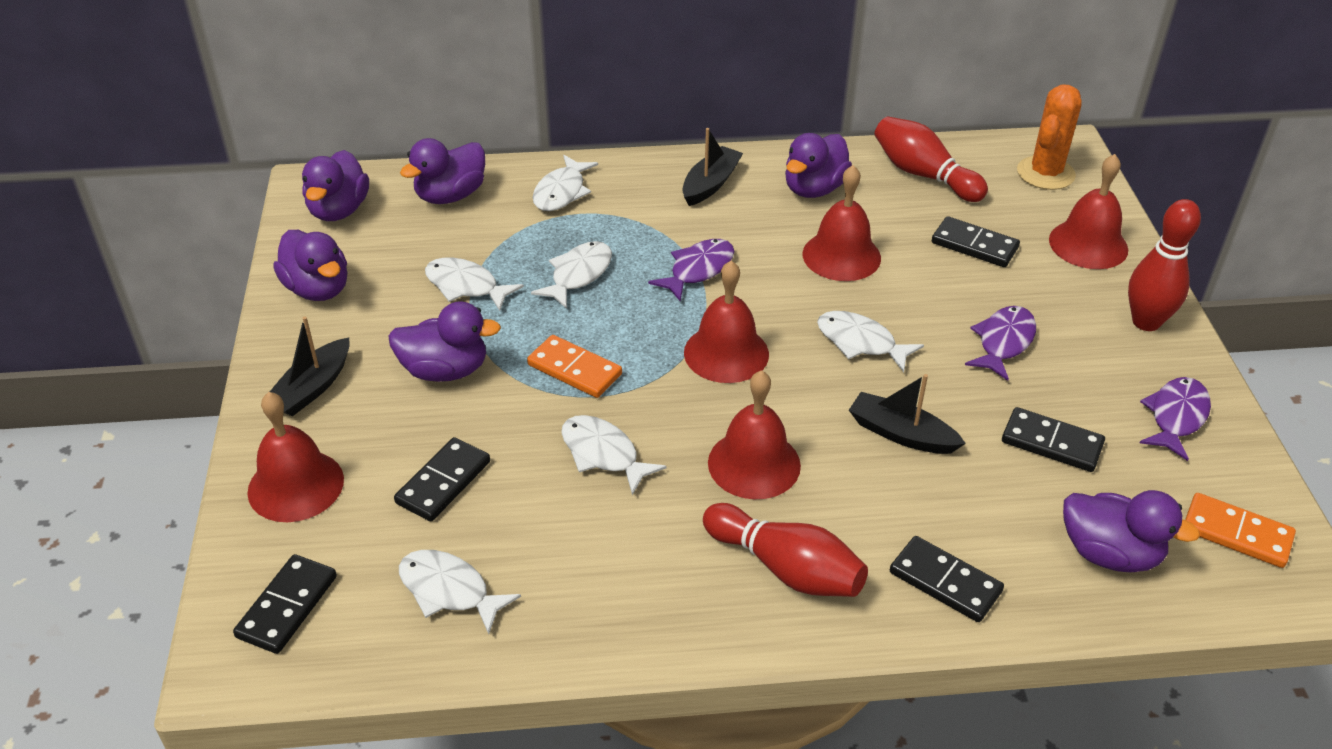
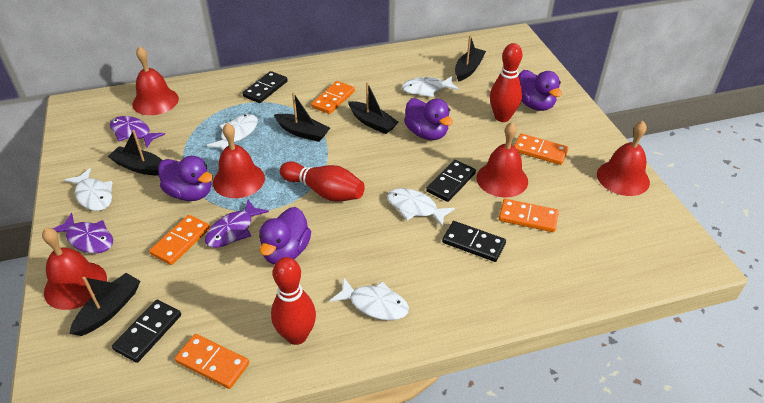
black boat: [270,316,350,417] [682,128,743,206] [849,374,966,454] = 3 -> [69,273,140,336] [108,130,162,176] [274,92,330,142] [348,82,399,134] [455,35,486,82] = 5
black domino: [233,554,337,654] [394,437,490,521] [890,536,1004,622] [932,216,1020,267] [1002,407,1105,472] = 5 -> [112,300,181,363] [242,71,288,103] [426,160,476,202] [442,221,506,262] = 4
orange cactus: [1017,84,1082,190] = 1 -> none = 0
orange domino: [527,335,622,398] [1185,493,1296,568] = 2 -> [149,215,210,265] [175,334,249,389] [311,81,355,114] [499,199,559,232] [514,134,568,165] = 5
purple duck: [273,230,347,301] [302,150,369,221] [388,301,501,382] [400,138,485,204] [785,133,852,198] [1063,490,1200,572] = 6 -> [158,156,213,201] [259,207,311,264] [404,98,453,140] [518,70,562,111] = 4
white fish: [399,550,521,634] [425,258,524,311] [531,241,612,309] [533,155,598,211] [561,415,666,495] [817,311,924,372] = 6 -> [64,168,113,211] [206,114,258,150] [330,278,409,320] [387,188,455,227] [402,76,459,97] = 5

